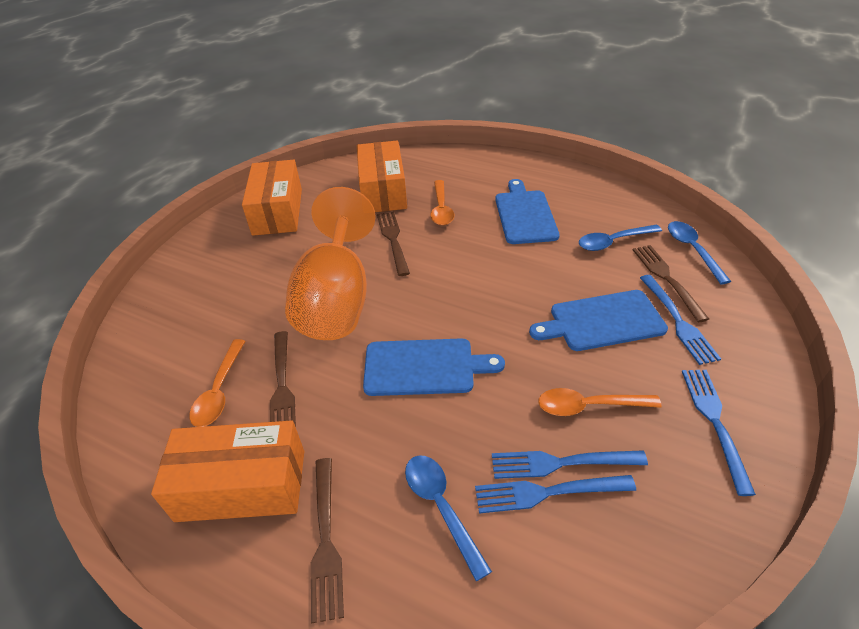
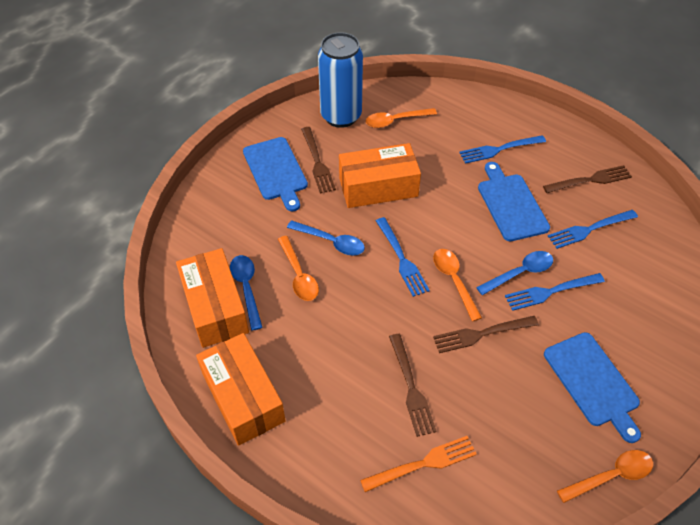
blue can: none = 0 -> [318,32,363,128] = 1
orange fork: none = 0 -> [360,436,477,492] = 1
orange goblet: [285,187,376,340] = 1 -> none = 0
orange spoon: [189,339,245,427] [430,180,454,226] [538,388,662,416] = 3 -> [278,236,319,301] [366,108,437,128] [433,249,482,322] [557,450,653,503] = 4

